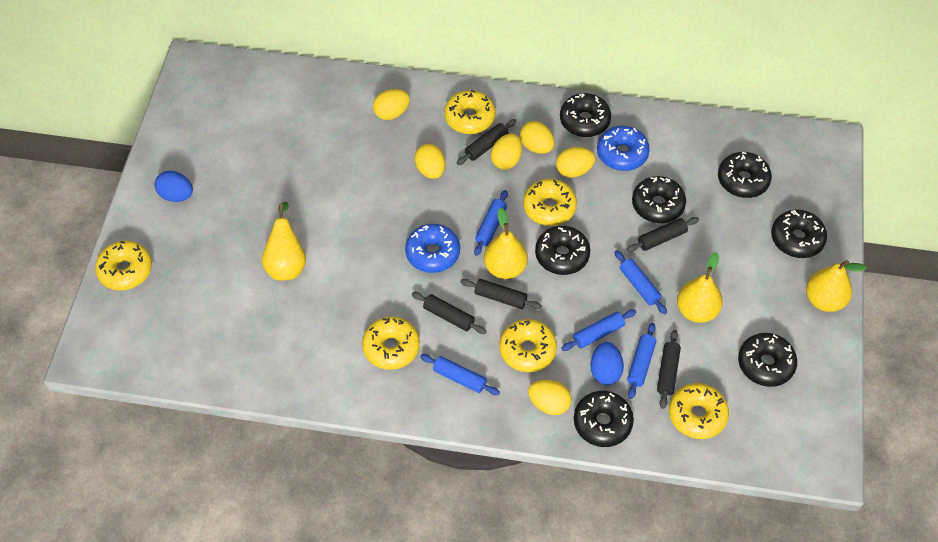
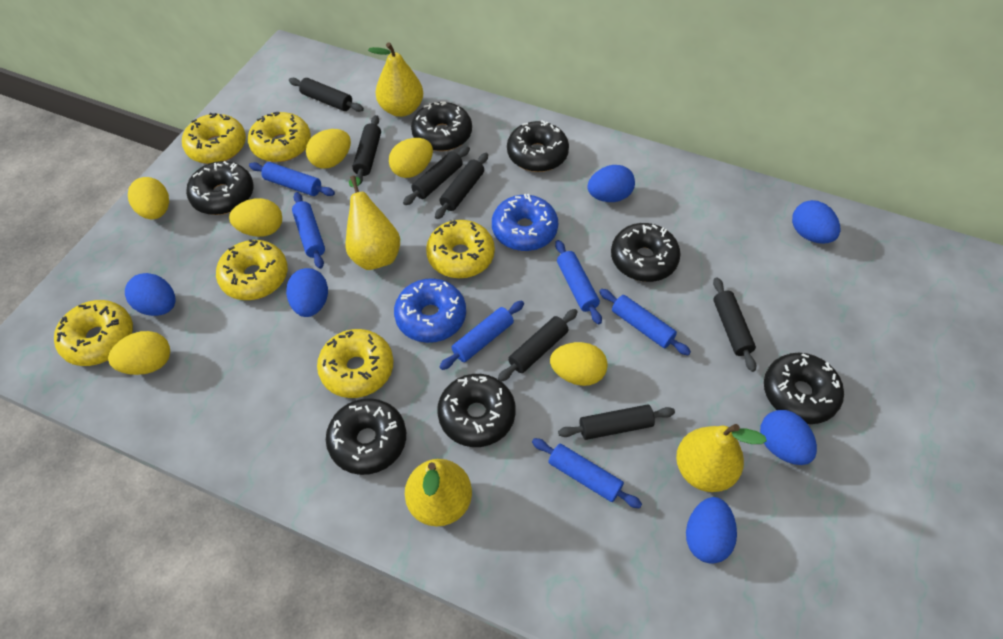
black rolling pin: [412,292,487,334] [457,119,516,165] [460,279,542,309] [626,217,699,252] [657,330,681,409] = 5 -> [289,78,364,112] [352,115,381,184] [403,146,470,205] [435,153,488,219] [498,309,578,382] [558,404,675,440] [713,277,757,372] = 7
blue egg: [155,171,193,202] [590,342,624,385] = 2 -> [125,273,176,316] [286,268,328,317] [587,165,635,202] [686,497,737,564] [760,410,817,465] [792,200,840,244] = 6
blue rolling pin: [420,354,500,395] [474,190,508,256] [561,309,636,351] [615,250,667,314] [627,323,656,399] = 5 -> [249,162,335,196] [292,192,325,269] [439,300,524,370] [532,438,642,508] [555,240,602,325] [599,289,691,355] = 6

